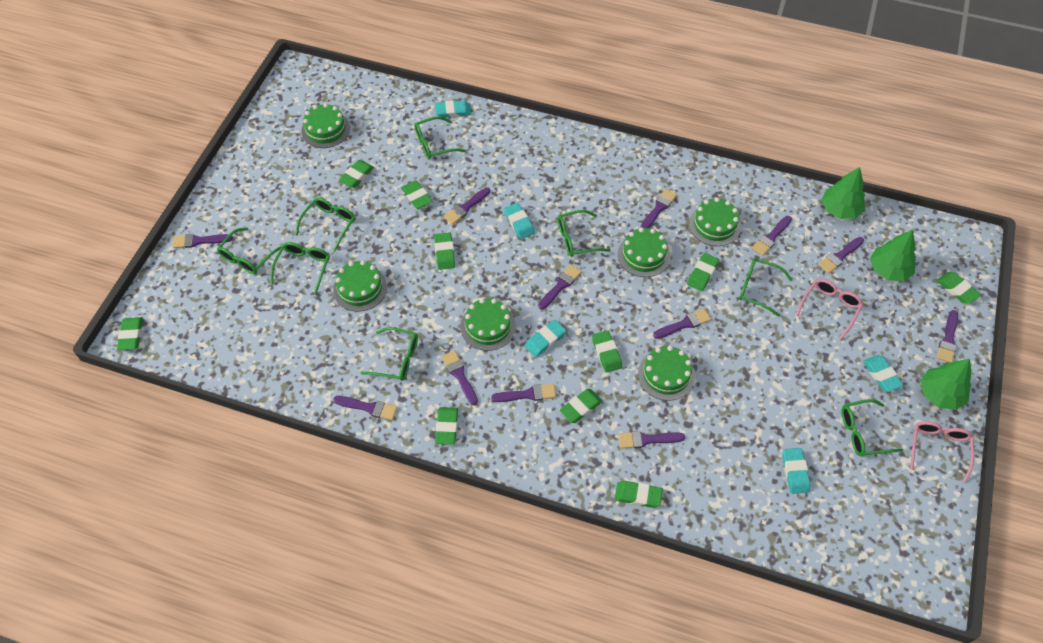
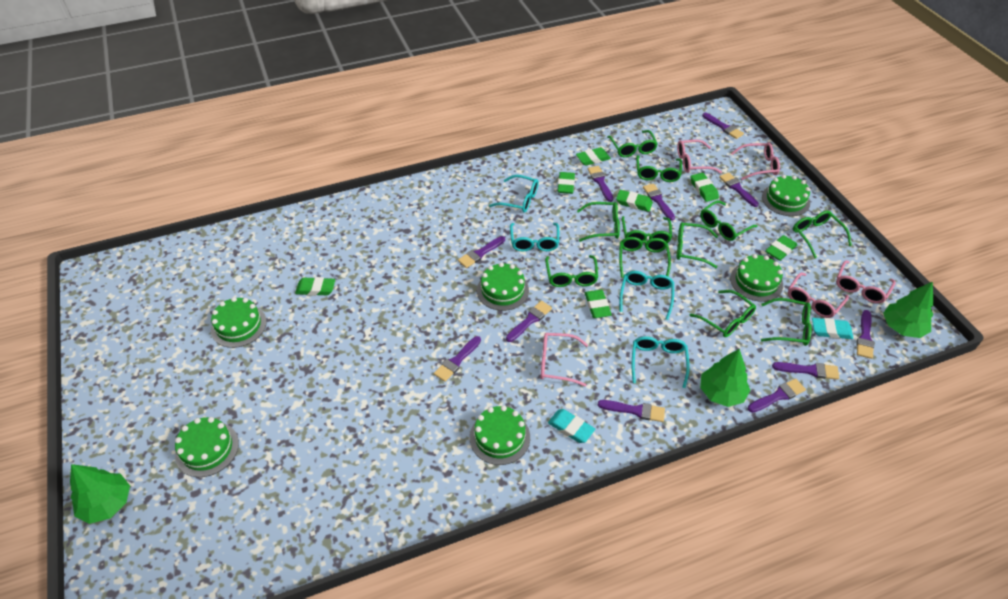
green eraser: [117,317,143,350] [339,160,374,188] [401,180,433,209] [434,232,455,270] [435,407,458,445] [560,389,603,423] [592,330,622,373] [615,481,663,508] [687,253,719,291] [936,272,981,304] = 10 -> [295,277,335,296] [558,172,575,194] [576,147,611,166] [585,290,612,318] [616,190,653,212] [690,173,719,202] [765,235,798,261] = 7
green glasses: [217,228,282,274] [271,242,330,294] [295,197,356,252] [361,327,418,381] [414,116,466,160] [558,210,610,257] [739,258,792,317] [841,399,903,457] = 8 -> [545,255,598,287] [577,202,620,242] [607,130,658,157] [619,237,671,278] [622,216,672,243] [636,155,682,182] [677,222,718,268] [690,290,756,337] [700,200,758,241] [761,298,812,346] [793,211,852,258] = 11
pink glasses: [796,279,863,339] [910,421,974,483] = 2 -> [540,333,588,386] [677,139,722,173] [731,143,780,180] [788,273,849,318] [836,260,896,304] = 5
purple brush: [172,234,233,248] [333,396,397,420] [442,350,478,405] [443,187,490,225] [491,383,556,402] [538,264,582,310] [618,431,685,449] [640,189,677,228] [653,308,711,339] [752,216,792,256] [818,237,864,274] [937,310,958,363] = 12 -> [434,336,481,382] [458,236,505,268] [506,301,552,342] [588,166,613,202] [598,400,665,422] [643,183,675,221] [702,113,744,139] [719,172,759,207] [748,378,806,413] [772,362,839,380] [857,310,874,359] = 11
turquoise eraser: [435,100,471,118] [504,203,535,239] [525,320,566,357] [782,448,810,494] [863,355,903,392] = 5 -> [548,409,595,443] [812,318,854,339] = 2
turquoise glasses: none = 0 -> [489,175,539,213] [510,223,559,252] [619,271,674,320] [632,336,690,388] = 4

